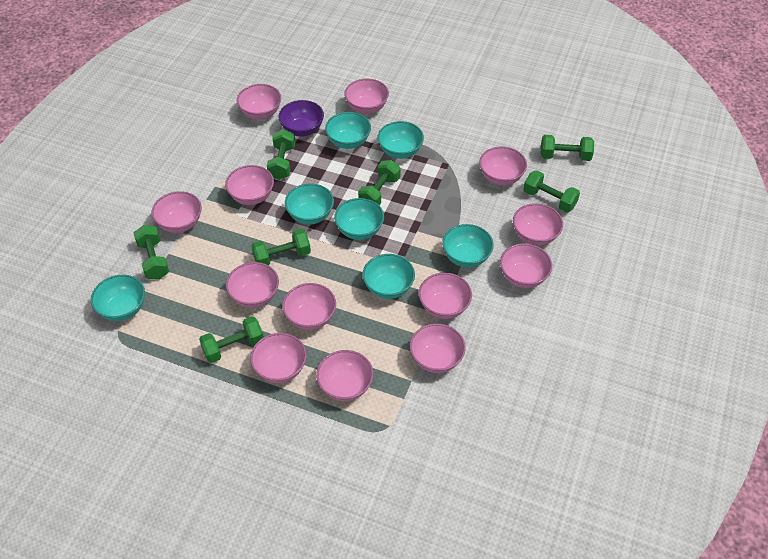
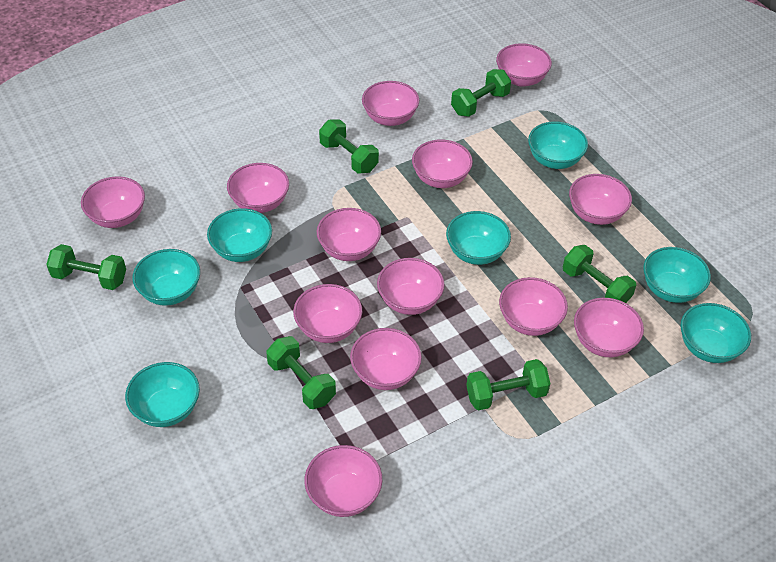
green dumbbell: [134,225,169,280] [199,316,264,363] [251,229,311,265] [267,129,295,180] [358,160,401,205] [523,170,580,212] [541,135,594,161] = 7 -> [46,244,126,290] [266,336,336,409] [319,120,379,174] [451,69,511,117] [466,359,550,410] [563,245,636,303] = 6
purple bowl: [279,100,324,137] = 1 -> none = 0

